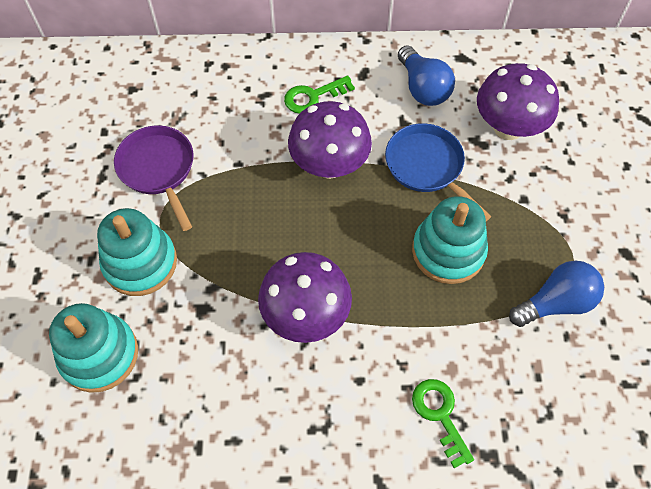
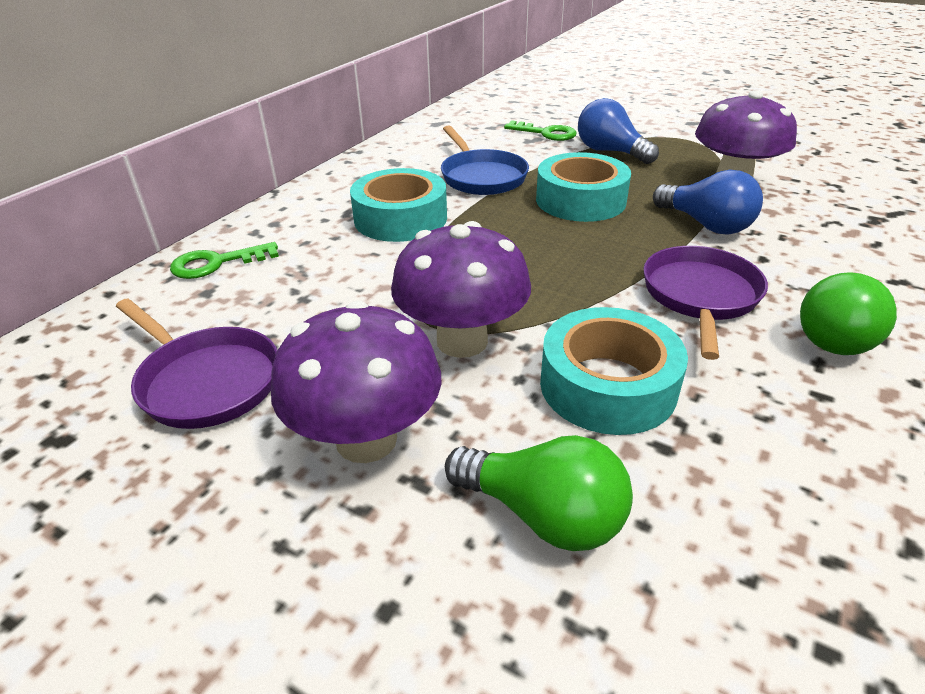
green light bulb: none = 0 -> [445,435,633,551] [800,272,897,355] = 2
purple pan: [114,125,194,231] = 1 -> [116,299,277,429] [643,246,768,360] = 2
turquoise stacking toy: [49,303,138,393] [97,208,177,296] [412,196,488,284] = 3 -> none = 0
turquoise tape: none = 0 -> [350,168,447,242] [536,152,631,222] [540,307,688,435] = 3

